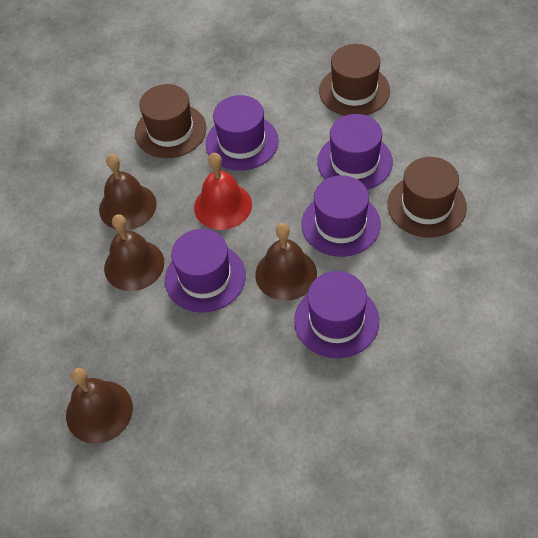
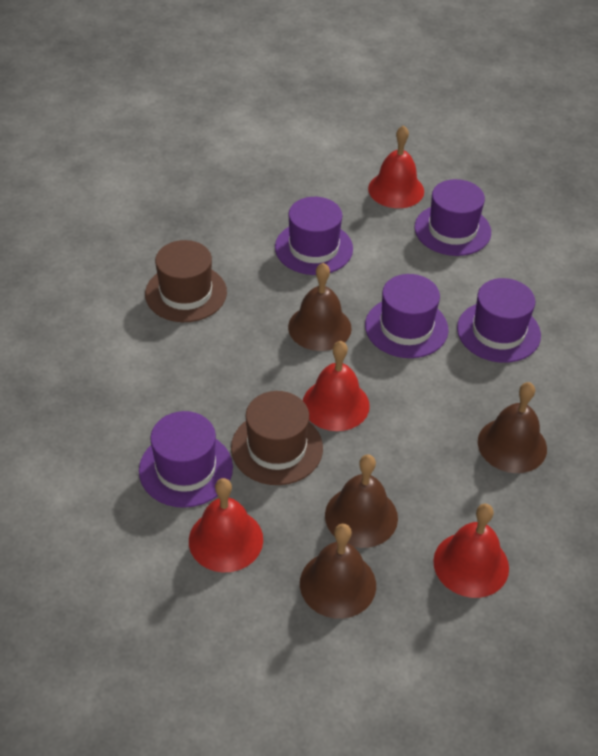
brown hat: [135,84,206,158] [319,44,390,116] [388,157,467,237] = 3 -> [145,240,227,322] [231,391,323,485] = 2
red bell: [194,153,252,230] = 1 -> [189,478,263,572] [303,341,370,431] [368,125,424,208] [433,504,509,598] = 4

